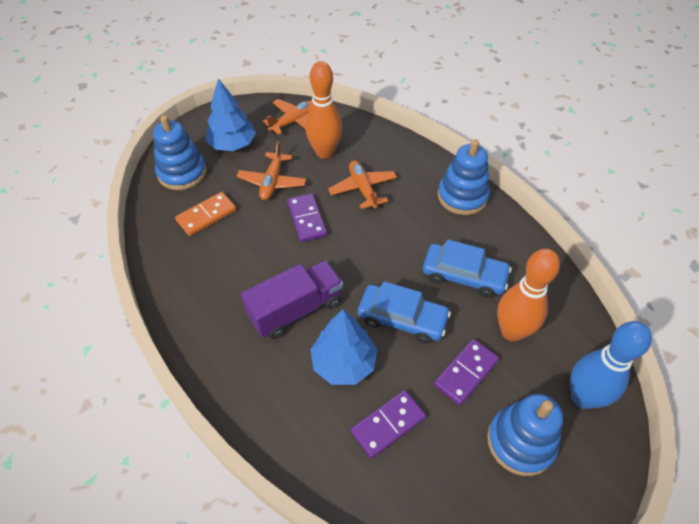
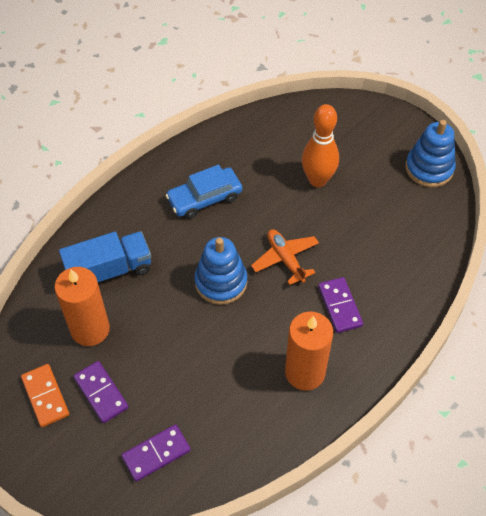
blue bowling pin: [570,321,652,409] = 1 -> none = 0
blue car: [358,281,451,344] [423,239,512,298] = 2 -> [166,165,243,219] = 1
blue stacking toy: [153,115,207,190] [438,139,490,215] [487,394,563,476] = 3 -> [194,237,247,305] [405,120,456,187] = 2
blue tree: [205,79,256,151] [310,309,377,385] = 2 -> none = 0
blue truck: none = 0 -> [59,231,151,282] = 1
orange bowling pin: [305,61,342,159] [497,249,560,342] = 2 -> [302,104,339,187] = 1
orange candle: none = 0 -> [54,267,110,346] [285,311,333,391] = 2
orange plane: [236,141,307,200] [263,99,312,135] [328,160,397,210] = 3 -> [251,229,319,285] = 1
purple truck: [241,260,343,339] = 1 -> none = 0

